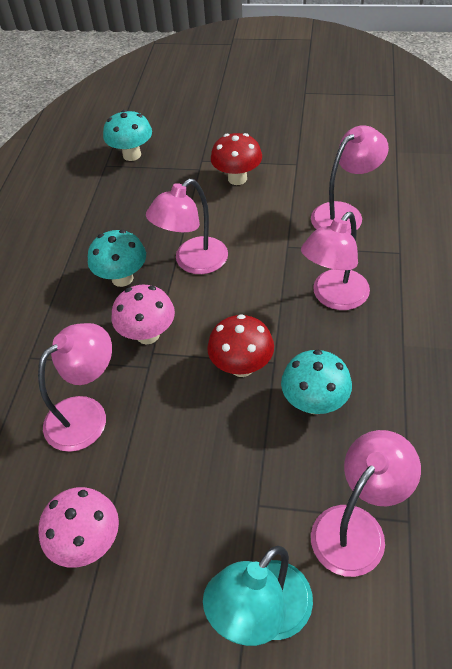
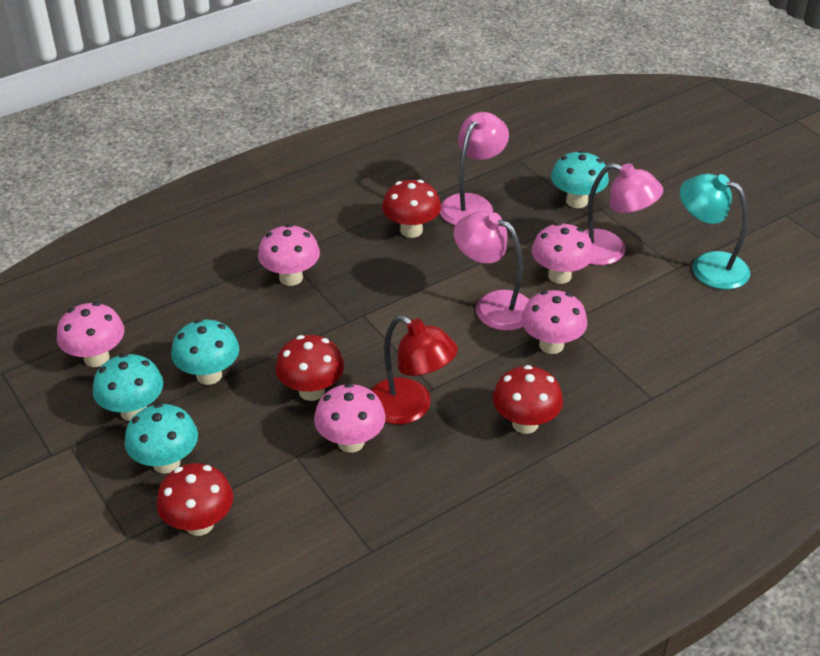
pink lamp: [38,323,112,452] [146,179,228,274] [301,212,370,310] [311,125,389,234] [311,430,421,577] = 5 -> [440,112,509,225] [454,211,529,331] [584,163,663,265] = 3
pink mushroom: [38,487,119,568] [112,285,175,344] = 2 -> [57,302,124,367] [258,224,320,286] [314,383,386,453] [521,290,587,354] [532,222,594,284] = 5
red lamp: none = 0 -> [371,315,458,424] = 1
red mushroom: [207,314,274,377] [211,133,262,185] = 2 -> [156,463,233,536] [275,335,344,401] [382,180,441,238] [492,365,563,434] = 4
turquoise mushroom: [88,230,146,287] [103,110,152,161] [281,350,352,414] = 3 -> [93,353,163,421] [124,403,198,474] [171,319,239,385] [551,150,609,208] = 4

